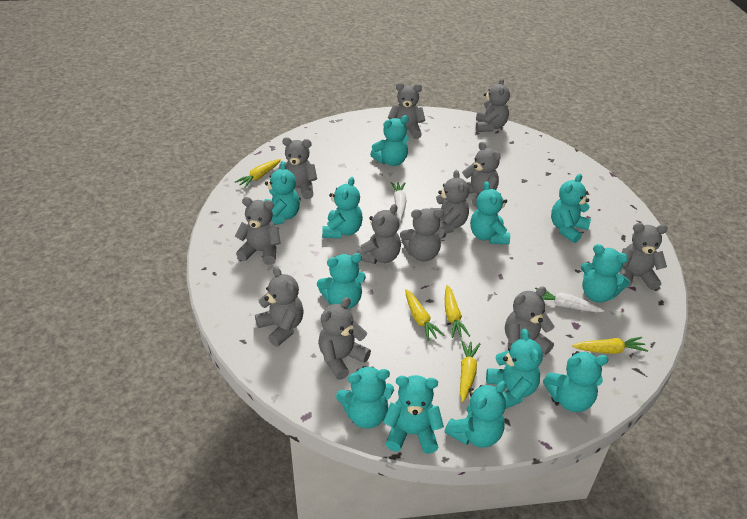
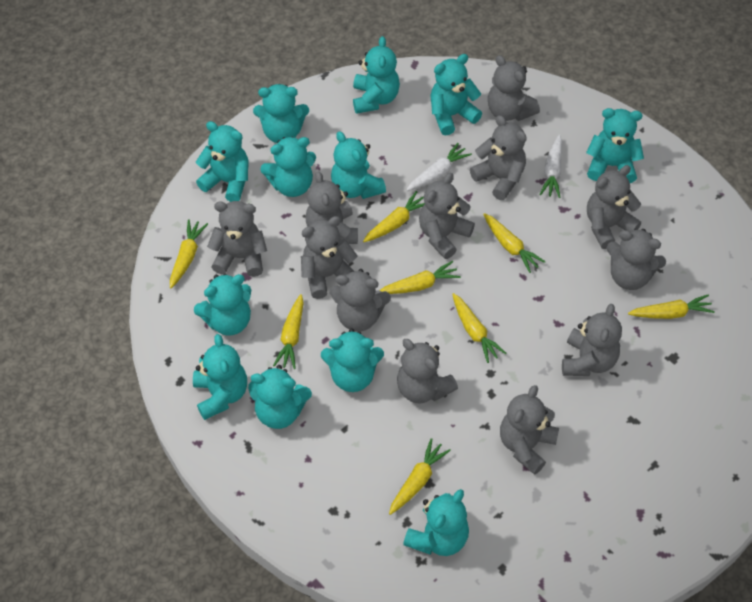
yellow carrot: [235,159,281,188] [405,289,445,341] [445,285,470,338] [460,340,480,402] [572,337,648,354] = 5 -> [170,219,208,288] [273,294,304,369] [363,191,425,242] [379,261,461,294] [389,438,451,515] [452,293,506,363] [483,213,546,273] [628,294,715,319] = 8

